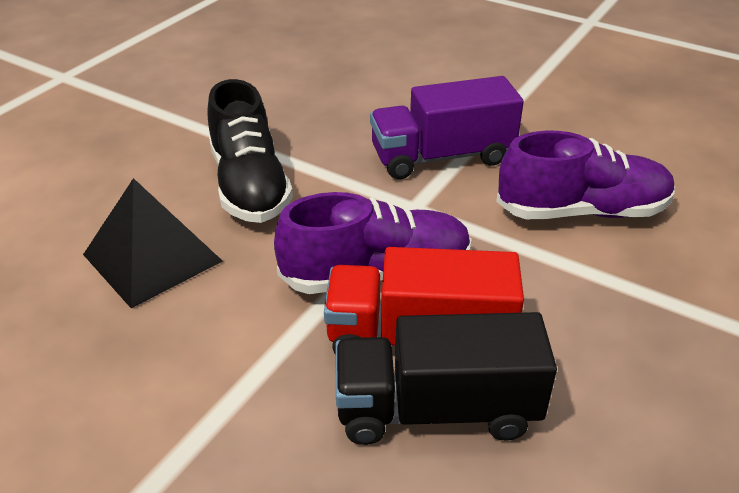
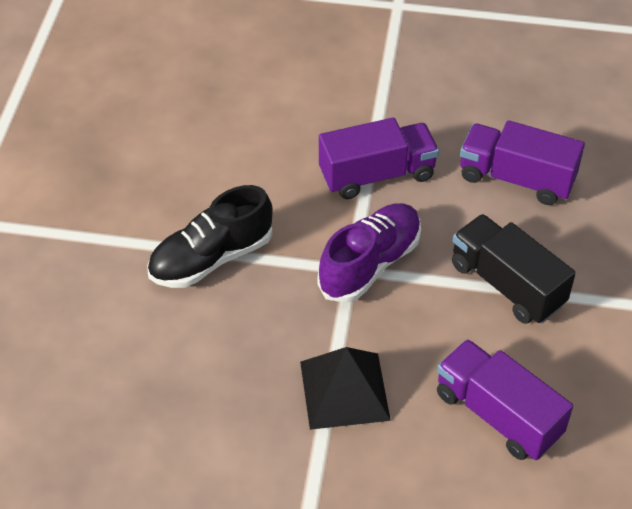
purple shoe: [274,192,472,294] [496,131,675,219] = 2 -> [317,203,421,303] = 1
purple truck: [370,76,524,179] = 1 -> [319,118,439,199] [437,339,573,460] [460,120,585,205] = 3
red truck: [324,247,524,355] = 1 -> none = 0

